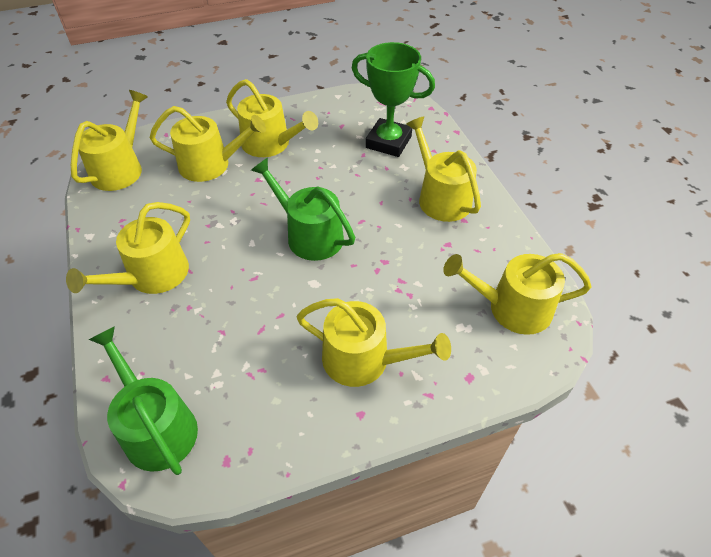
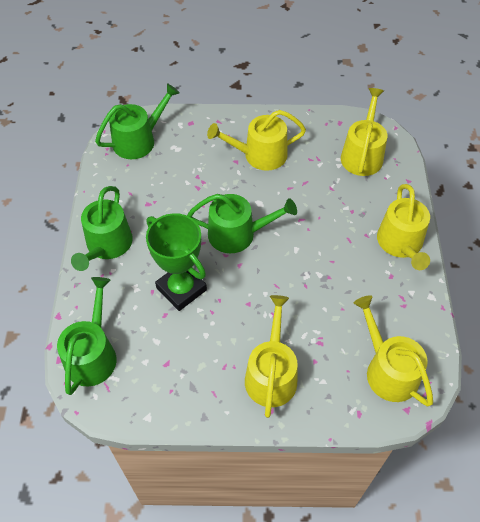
green watering can: [89,326,198,475] [251,158,355,261] = 2 -> [57,277,117,395] [71,186,133,271] [95,83,180,159] [187,194,297,253] = 4
yellow watering can: [66,202,190,294] [71,90,148,191] [150,106,266,182] [226,79,318,157] [297,298,451,387] [406,116,481,222] [443,253,591,335] = 7 -> [207,110,306,171] [245,295,298,418] [341,88,387,176] [354,295,433,406] [377,184,430,270] = 5

